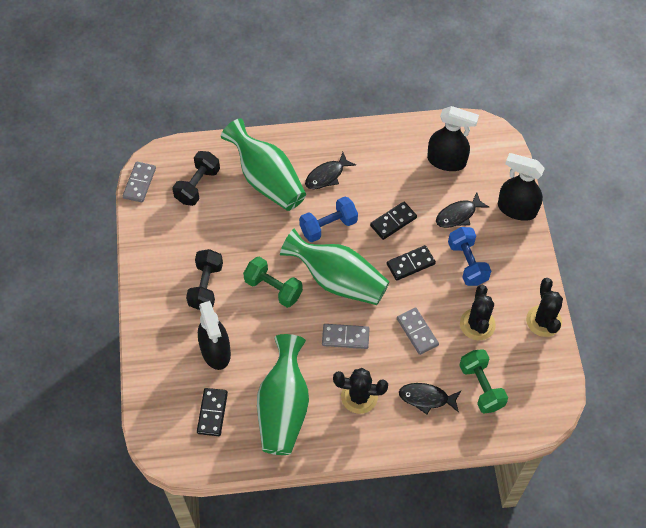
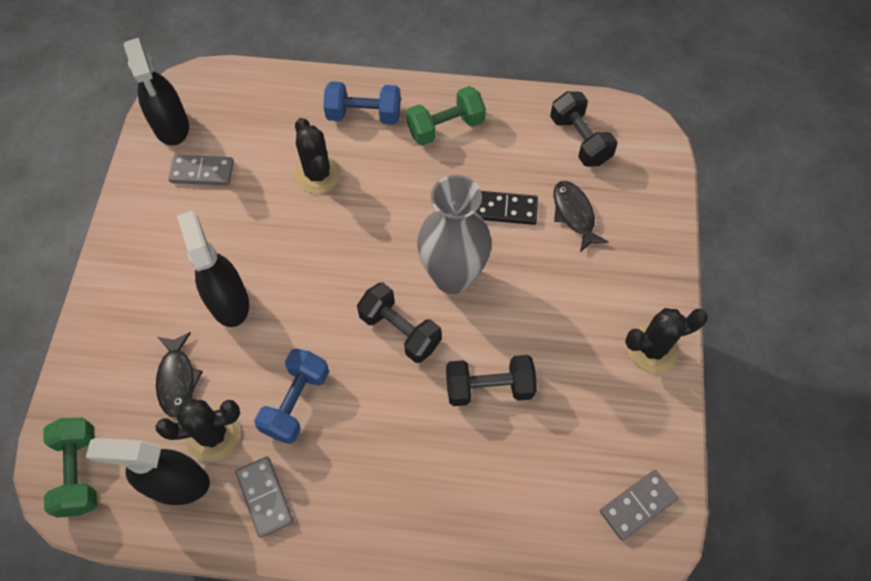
black domino: [197,388,228,436] [370,202,417,240] [387,245,436,281] = 3 -> [476,191,538,225] = 1
black dumbbell: [172,151,220,206] [186,249,223,310] = 2 -> [357,283,442,363] [446,355,537,406] [550,91,618,167] = 3
black fish: [305,152,356,189] [399,383,461,415] [436,193,489,228] = 3 -> [156,332,203,417] [553,181,608,252] = 2
green vase: [221,119,306,211] [257,334,309,455] [280,229,390,305] = 3 -> none = 0
grey vase: none = 0 -> [417,175,492,294] = 1

